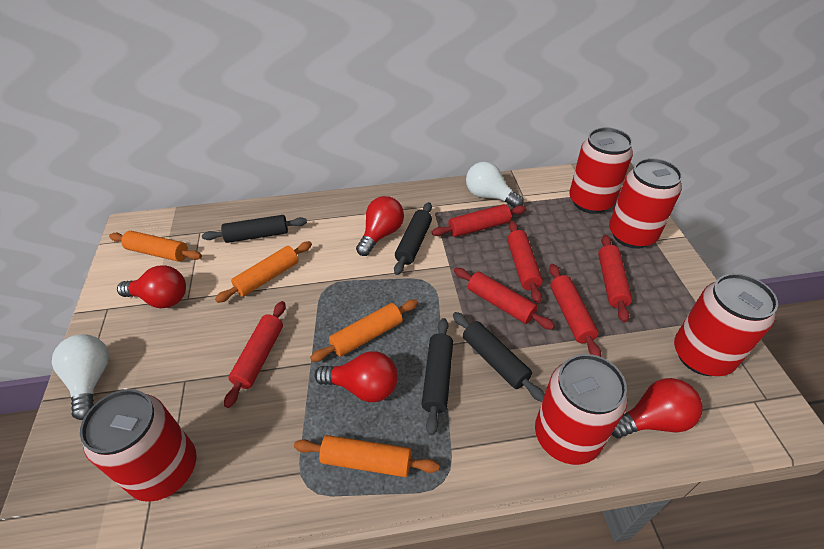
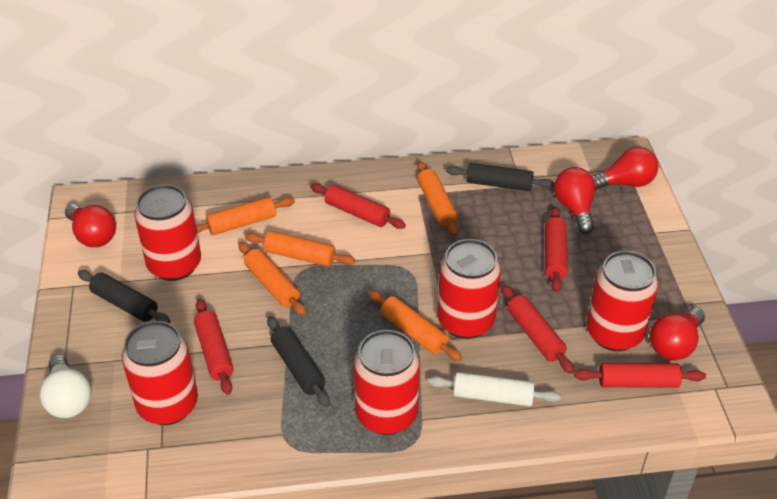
black rolling pin: [202,215,307,243] [394,202,432,275] [421,318,453,435] [453,312,545,402] = 4 -> [78,270,171,323] [267,316,330,407] [446,163,555,191] = 3
orange rolling pin: [109,231,202,262] [215,241,312,303] [294,435,439,477] [310,299,418,362] = 4 -> [196,197,295,235] [238,242,306,316] [245,231,355,267] [369,290,462,361] [417,161,458,236] = 5
red rolling pin: [224,301,286,408] [432,204,526,237] [454,268,555,330] [507,221,543,303] [549,264,601,357] [598,235,632,323] = 6 -> [194,299,234,395] [310,183,406,229] [501,285,574,374] [545,207,568,292] [574,363,706,388] = 5
white light bulb: [52,334,109,420] [466,162,524,207] = 2 -> [40,355,91,418] = 1
white rolling pin: none = 0 -> [428,372,560,406] = 1

